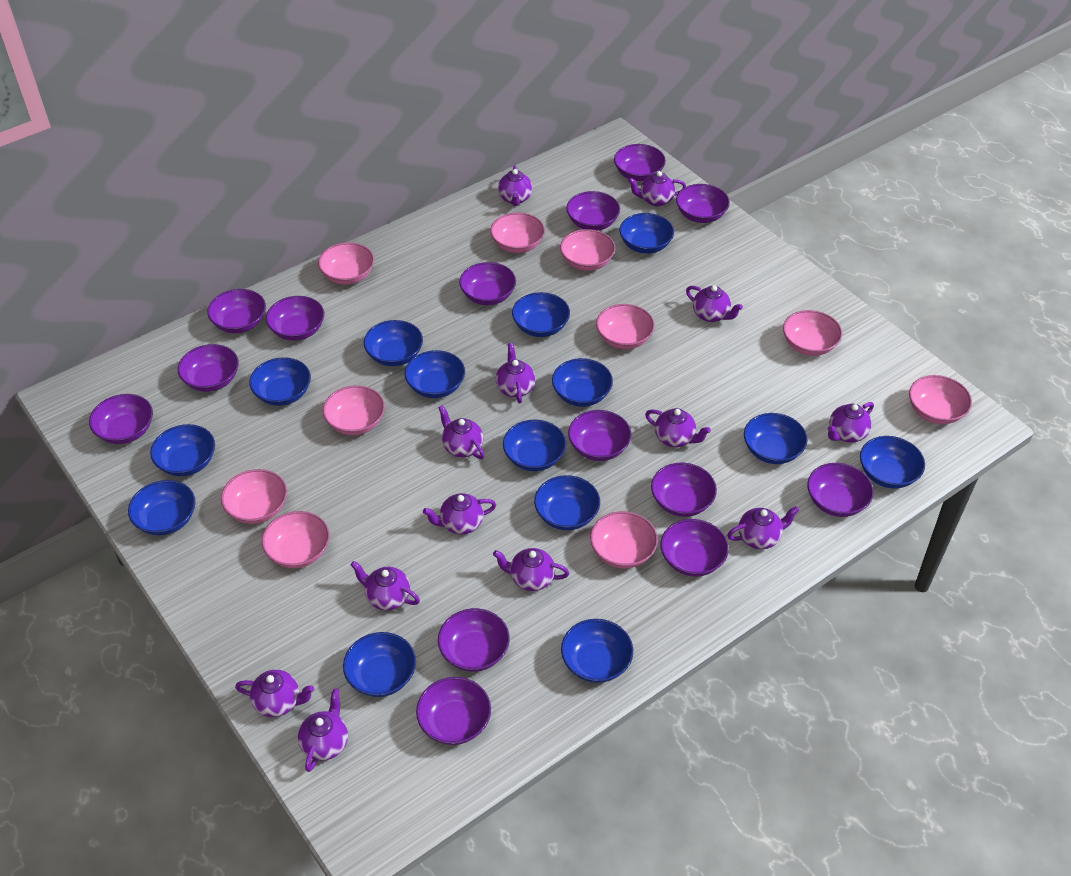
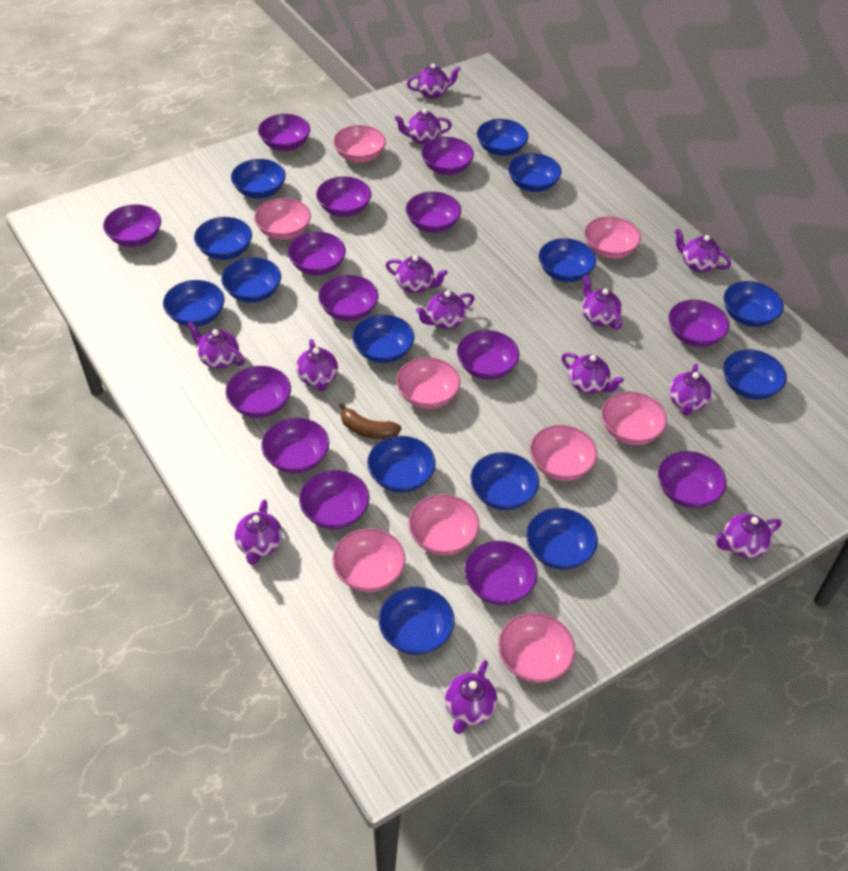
brown banana: none = 0 -> [339,403,402,439] = 1
pink bowl: [221,469,287,524] [262,511,330,568] [318,242,374,285] [323,385,385,435] [490,212,545,253] [560,229,615,271] [590,511,658,568] [596,304,655,349] [783,310,842,356] [909,375,972,424] = 10 -> [254,198,311,240] [332,528,406,592] [333,125,386,163] [396,357,460,409] [408,494,480,555] [498,613,575,683] [530,425,597,481] [584,216,641,259] [601,392,667,445] = 9

